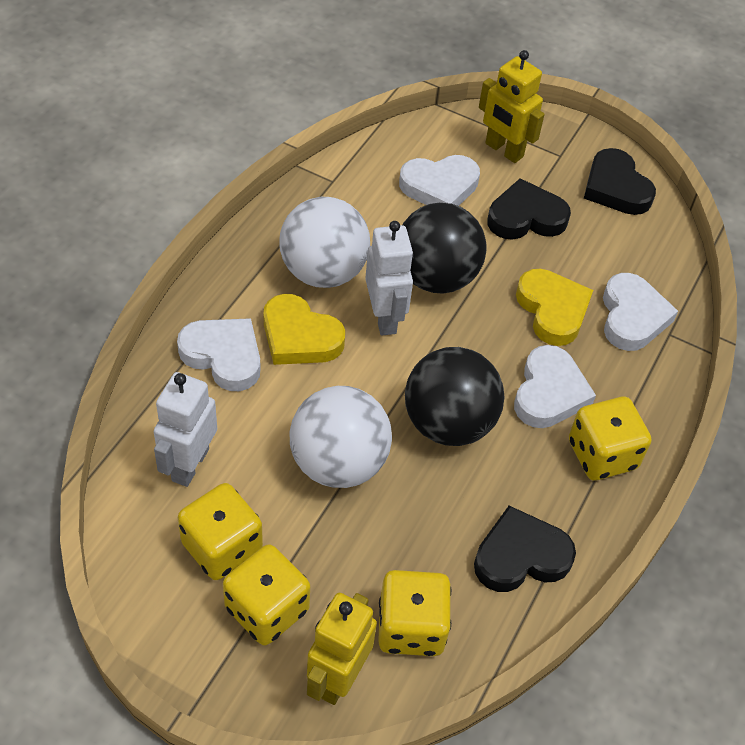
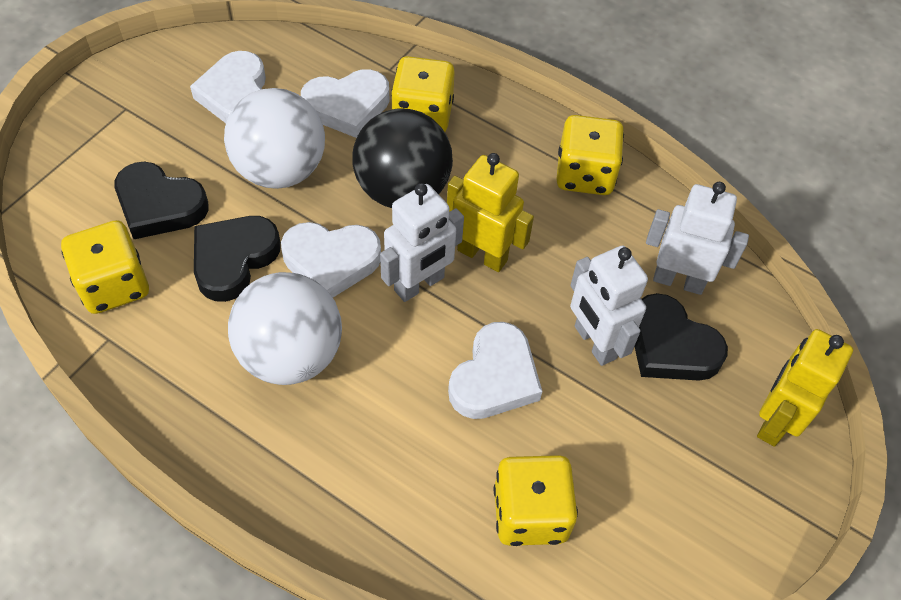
black ball: [403,203,487,294] [405,347,504,446] = 2 -> [353,108,453,208] = 1
white robot: [154,372,217,487] [365,221,414,335] = 2 -> [380,183,464,302] [570,246,648,366] [646,182,749,295] = 3
yellow heart: [263,294,345,365] [516,269,593,346] = 2 -> none = 0

